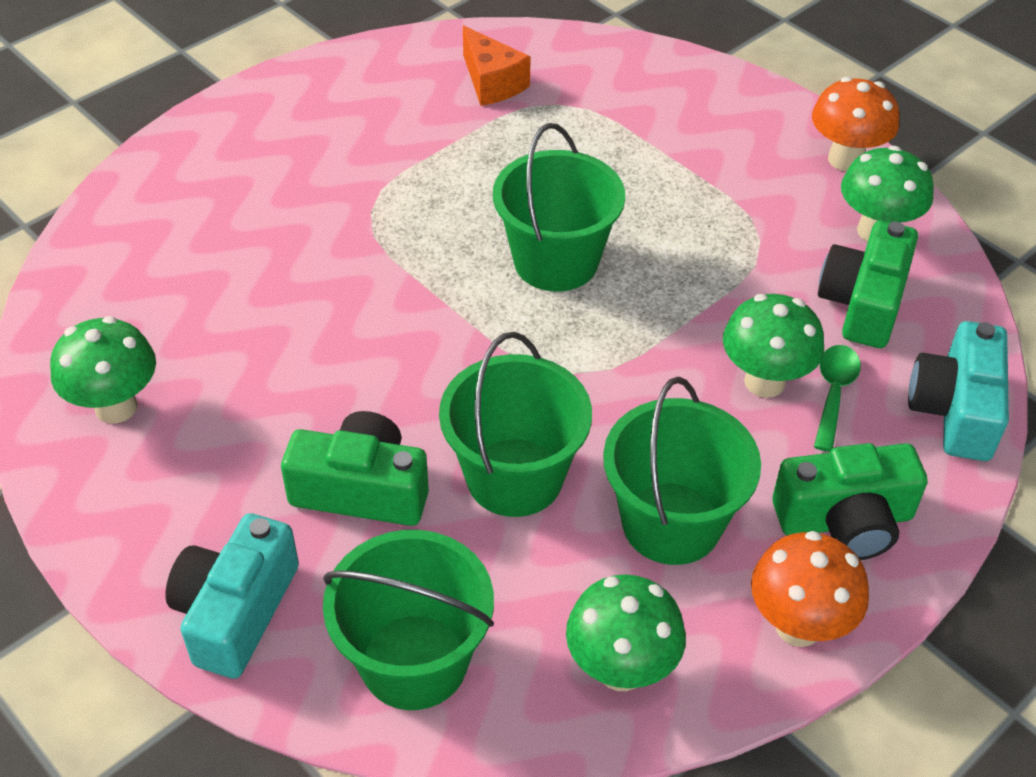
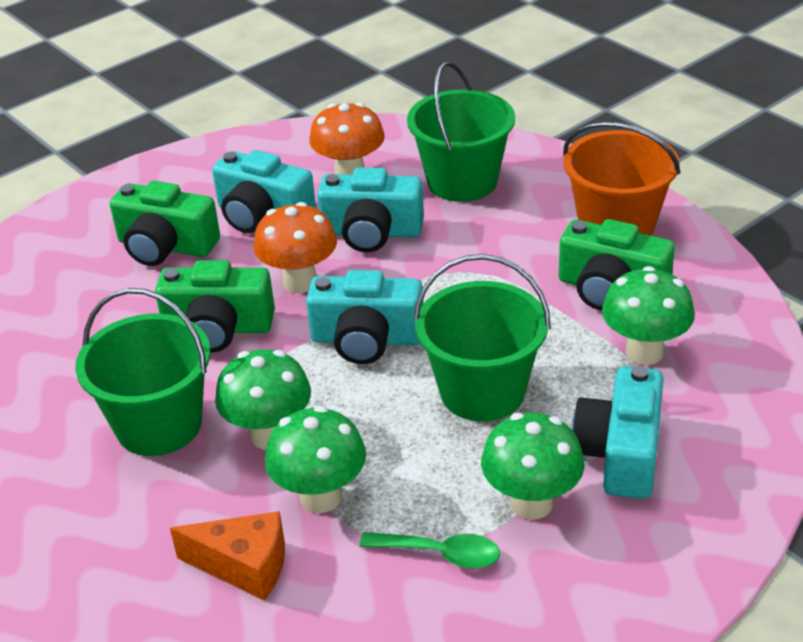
green bucket: [323,530,494,710] [439,332,592,517] [493,123,625,292] [603,377,761,565] = 4 -> [75,288,211,456] [407,61,515,202] [413,254,551,421] = 3
orange bucket: none = 0 -> [563,122,680,236] = 1
turquoise camera: [166,513,299,679] [908,321,1009,461] = 2 -> [212,150,316,233] [306,270,424,364] [317,167,424,252] [571,366,664,499] = 4

